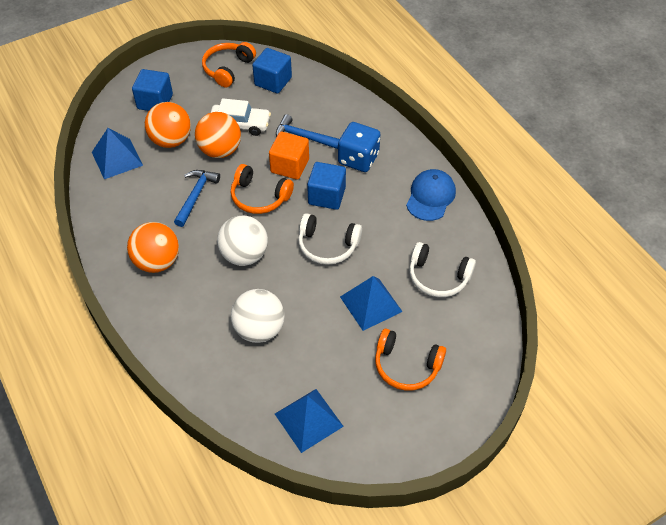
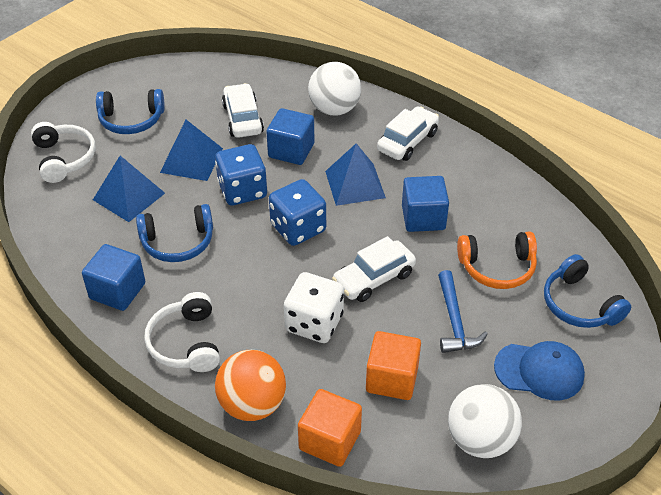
blue dice: [338,122,380,172] = 1 -> [215,144,267,206] [269,179,326,246] = 2
blue hammer: [174,170,220,227] [276,114,339,149] = 2 -> [438,270,488,353] = 1
blue headphones: none = 0 -> [96,89,165,134] [136,204,213,262] [544,254,631,328] = 3
orange ball: [127,222,179,273] [145,102,191,148] [195,112,241,158] = 3 -> [215,350,286,421] = 1
orange cube: [269,132,309,180] = 1 -> [298,389,362,467] [366,331,421,400] = 2
orange headphones: [202,42,256,88] [231,164,294,214] [375,329,446,391] = 3 -> [457,232,537,289] = 1
white car: [211,98,271,136] = 1 -> [222,83,264,138] [332,236,416,302] [377,106,439,161] = 3
white dice: none = 0 -> [284,272,344,343] = 1

